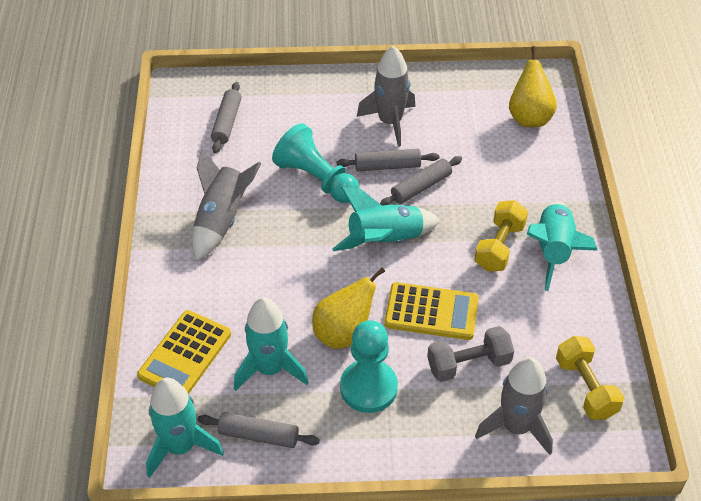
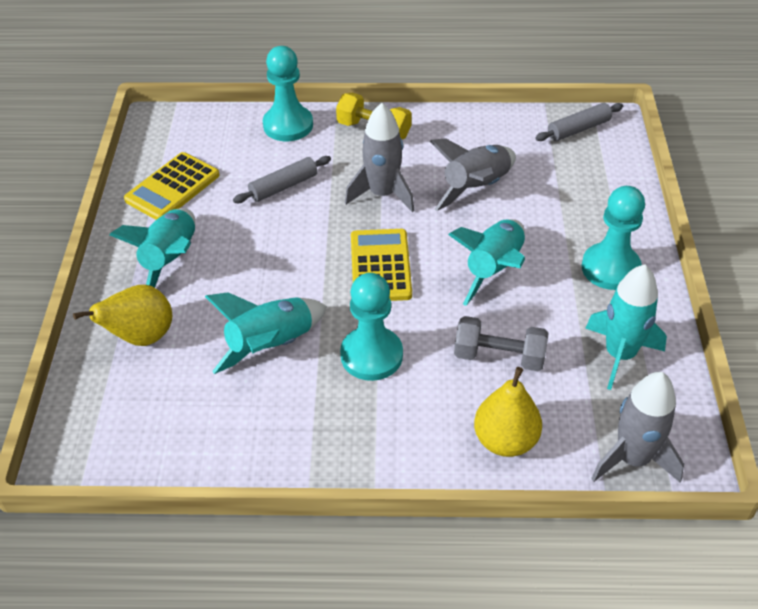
grey rolling pin: [198,412,320,448] [211,82,241,153] [336,149,439,171] [380,156,462,206] = 4 -> [233,156,331,203] [535,103,623,141] = 2
turquoise pawn: [272,123,359,203] [340,320,398,413] = 2 -> [263,46,313,141] [340,273,403,381] [581,186,645,290] = 3
yellow dumbbell: [474,200,528,271] [556,336,624,420] = 2 -> [336,93,412,140] = 1

